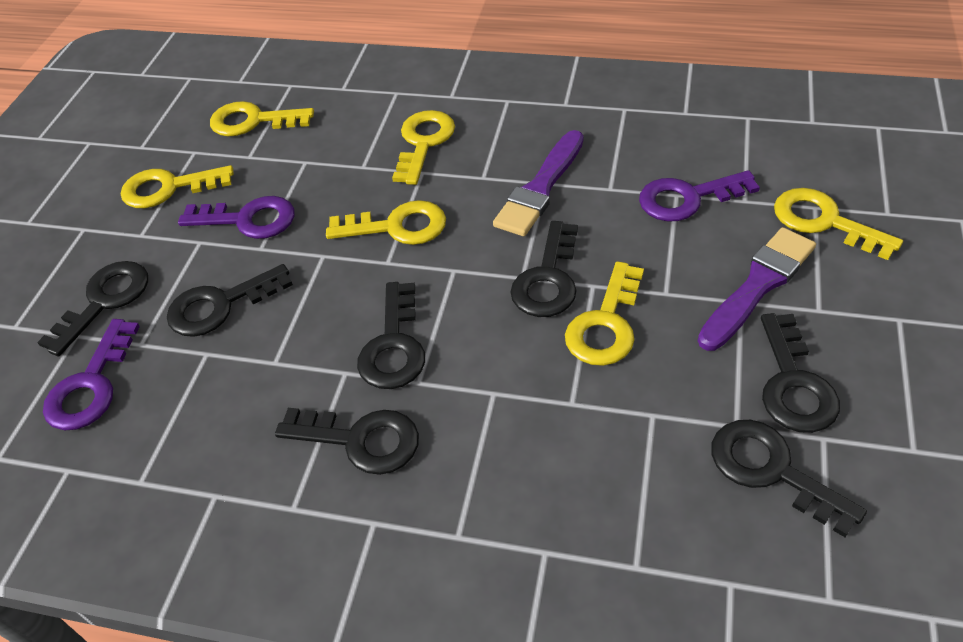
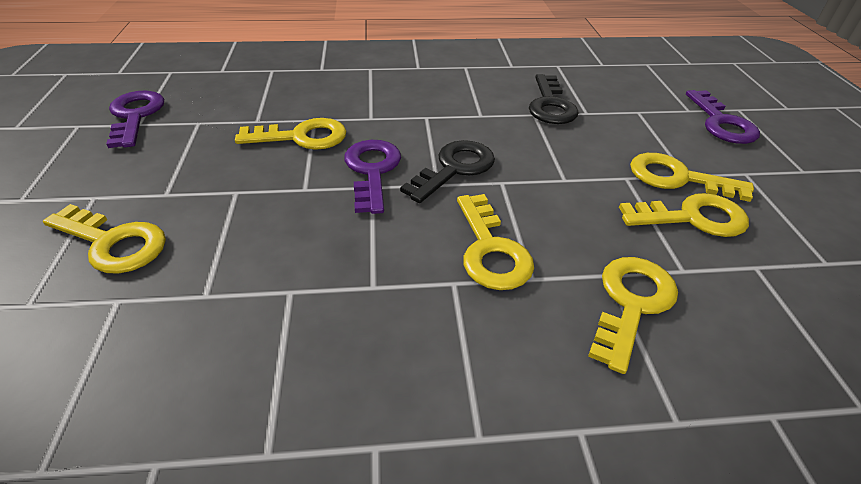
black key: [37,261,148,356] [167,264,293,337] [275,408,419,475] [357,282,425,389] [510,221,578,317] [711,420,867,537] [761,313,840,433] = 7 -> [400,140,495,203] [529,74,579,124] = 2
purple brush: [493,130,584,236] [698,227,816,351] = 2 -> none = 0

